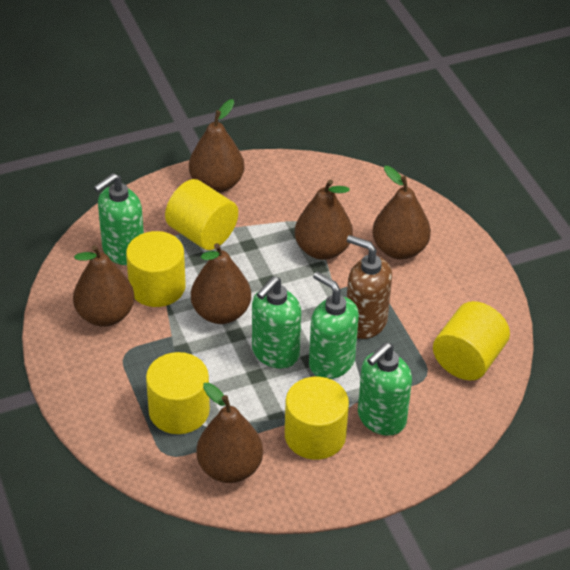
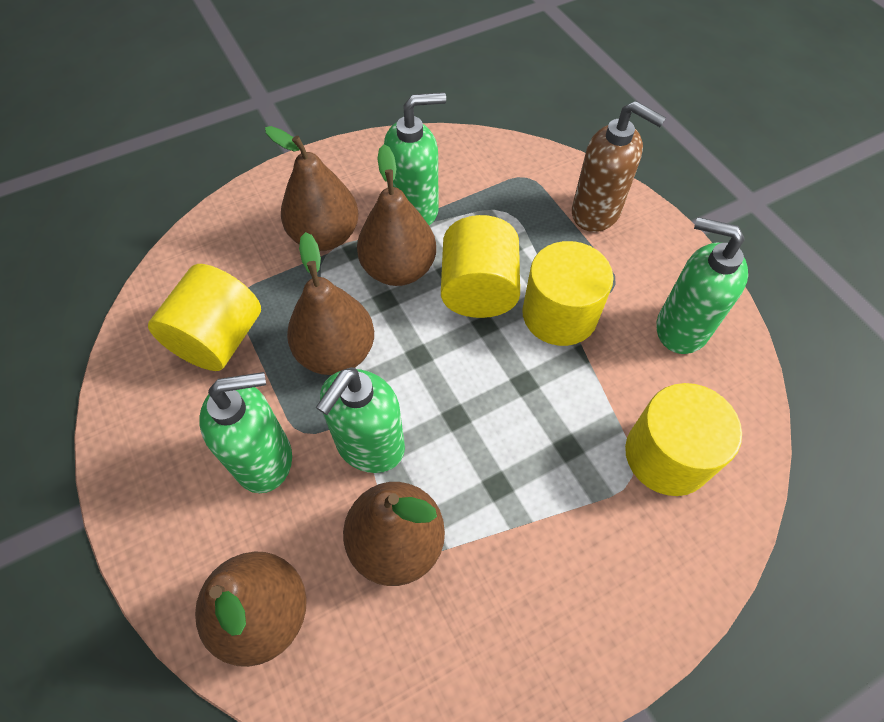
brown pear: [73,245,135,327] [189,99,245,193] [191,243,251,324] [196,383,263,483] [295,180,353,260] [372,166,431,259] = 6 -> [195,552,307,667] [265,126,359,251] [287,232,374,375] [343,482,445,586] [357,144,436,286] = 5
yellow cylinder: [126,231,186,307] [146,352,210,434] [165,179,238,250] [285,377,349,460] [433,301,510,380] = 5 -> [148,264,261,371] [441,215,520,318] [522,241,613,346] [625,383,742,496] = 4

